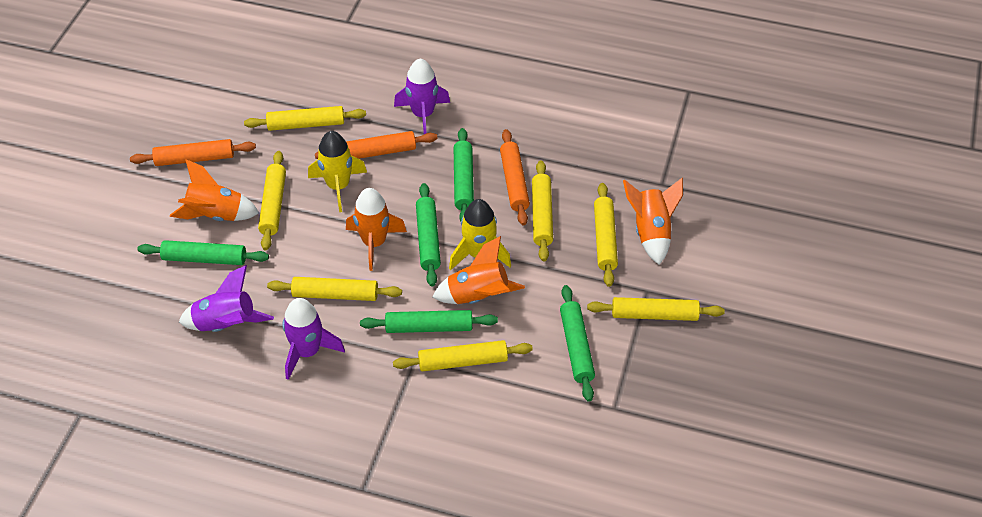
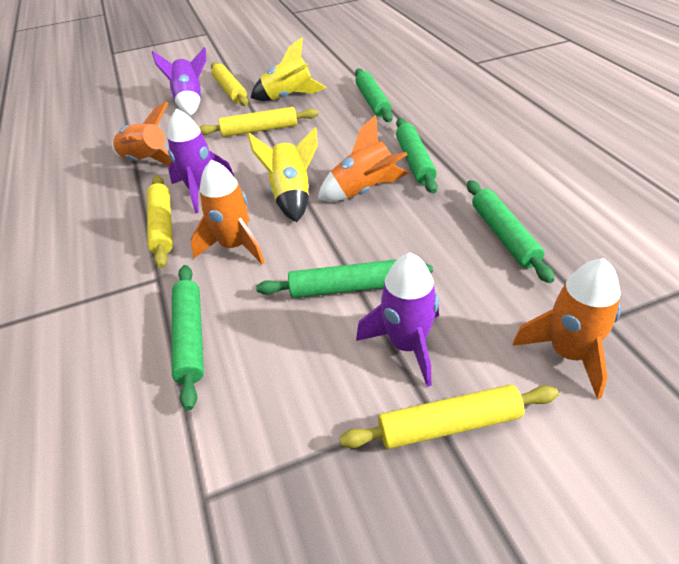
orange rolling pin: [130,139,256,166] [315,131,438,159] [500,129,530,226] = 3 -> none = 0
yellow rolling pin: [244,106,366,131] [258,151,286,251] [267,277,402,301] [393,340,533,371] [532,160,553,261] [587,297,725,321] [594,183,618,287] = 7 -> [147,176,173,268] [199,107,318,137] [211,62,249,106] [339,385,559,449] = 4

